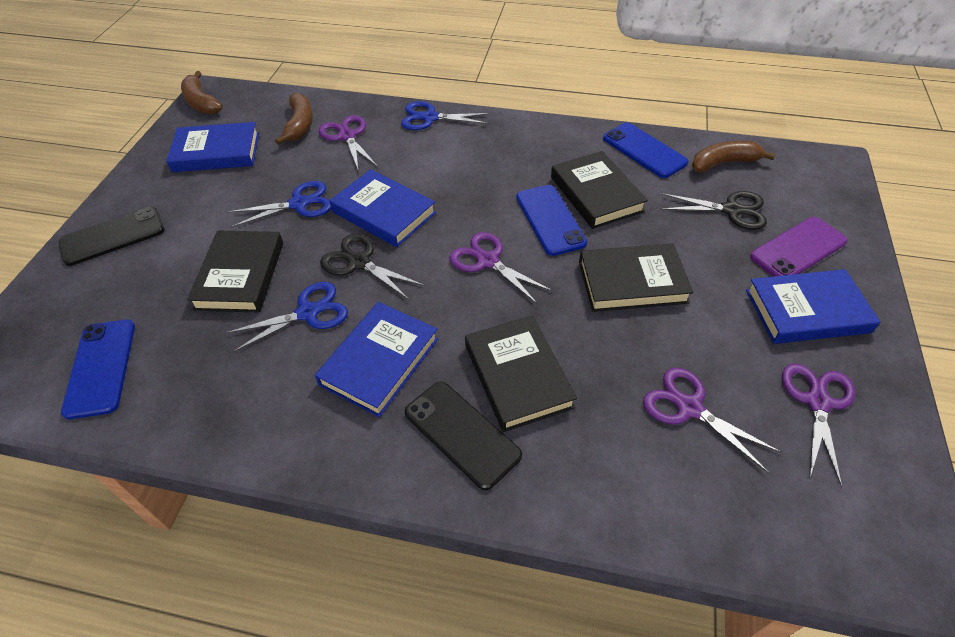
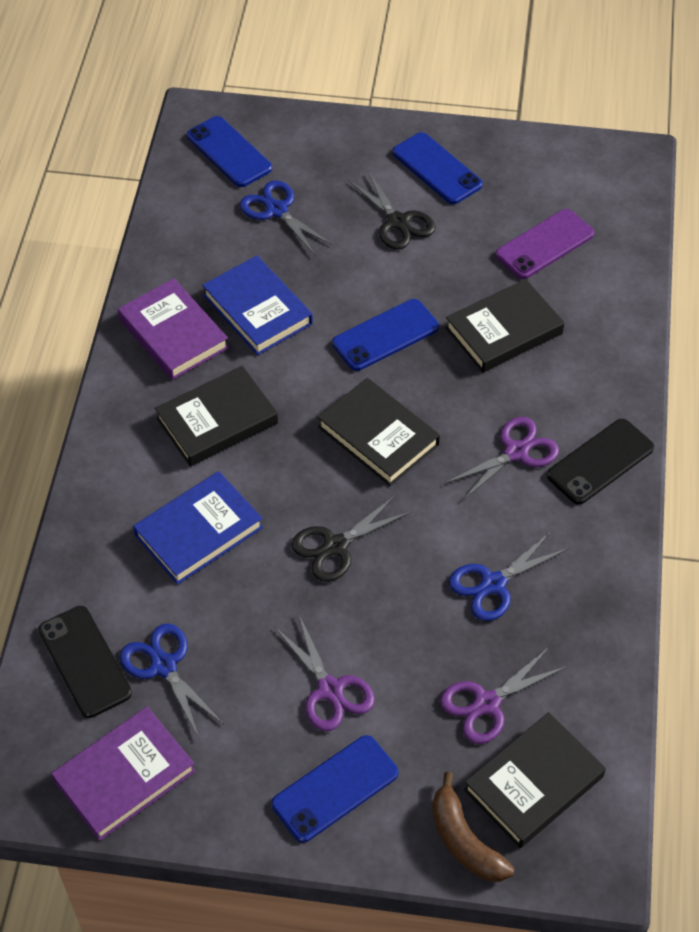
blue book: [166,122,259,172] [315,302,438,417] [330,169,436,247] [746,269,880,344] = 4 -> [133,471,263,585] [202,256,313,355] = 2
blue phone: [61,319,135,419] [516,185,587,256] [603,123,688,178] = 3 -> [187,116,272,187] [271,735,399,843] [332,299,439,371] [392,132,483,204] = 4
brown banana: [181,71,223,114] [275,93,313,145] [692,141,776,173] = 3 -> [432,772,514,882] = 1
purple book: none = 0 -> [51,707,196,841] [118,278,229,380] = 2
purple scissors: [319,115,378,172] [449,232,553,305] [643,368,782,473] [782,363,855,487] = 4 -> [274,615,375,731] [440,647,567,744] [445,417,559,501] = 3

